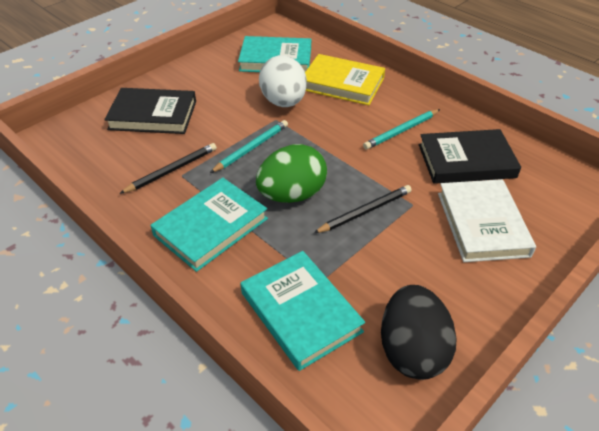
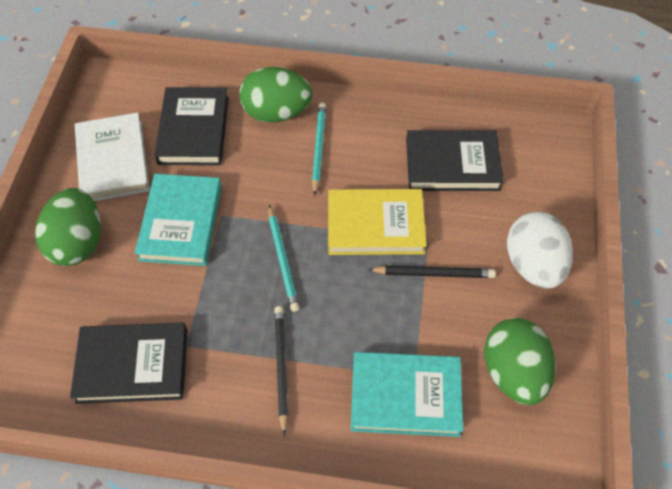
black book: [104,88,196,134] [419,129,521,184] = 2 -> [70,323,187,404] [154,87,229,165] [406,130,504,191] = 3
black egg: [381,285,457,380] = 1 -> none = 0
green egg: [256,144,327,203] = 1 -> [35,188,101,266] [239,67,313,123] [484,318,556,405] = 3
turquoise book: [150,178,268,272] [238,36,311,72] [241,251,365,371] = 3 -> [135,174,222,266] [351,352,463,437] = 2

